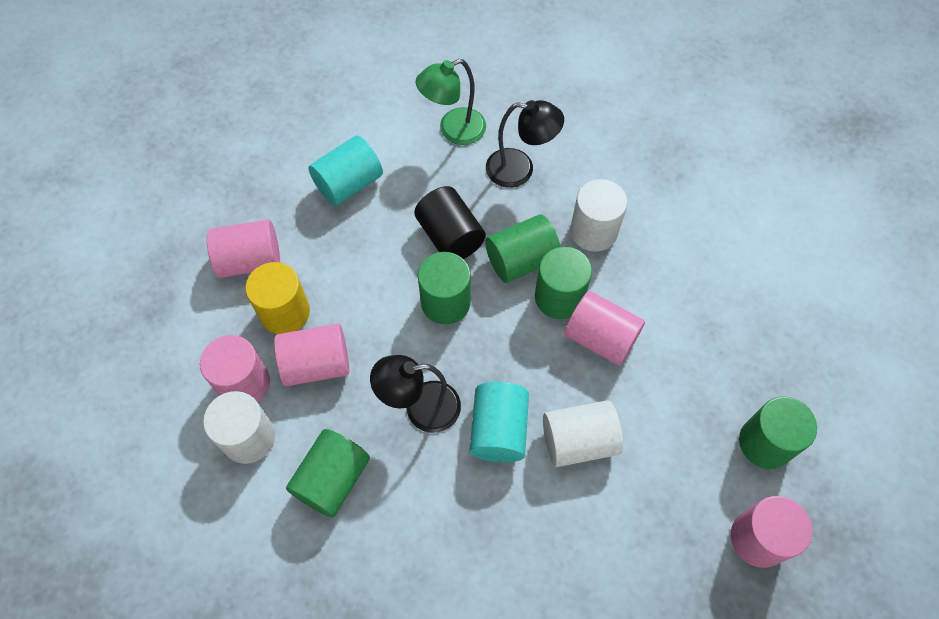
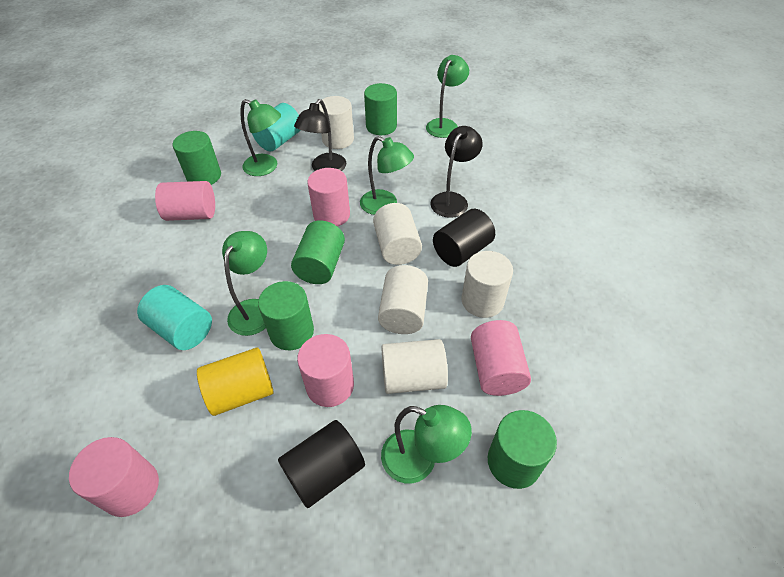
black cylinder: [414,186,486,259] = 1 -> [278,420,365,508] [433,209,495,267] = 2
green lamp: [415,59,486,145] = 1 -> [222,231,267,336] [240,99,281,176] [360,136,414,215] [381,405,472,483] [426,55,469,138] = 5
white cylinder: [203,391,275,464] [543,400,623,467] [570,179,628,252] = 3 -> [319,96,354,149] [373,203,422,265] [378,265,428,334] [381,339,448,394] [462,251,513,318] = 5

